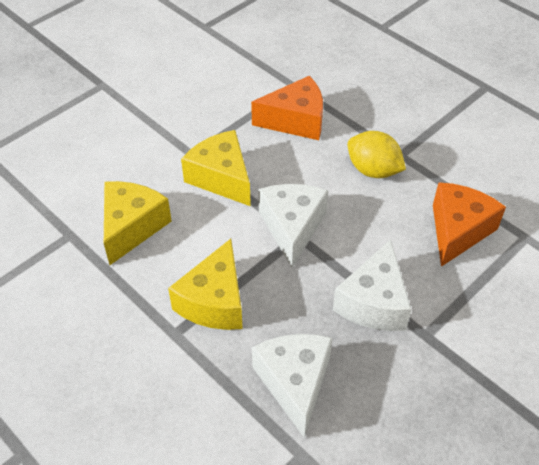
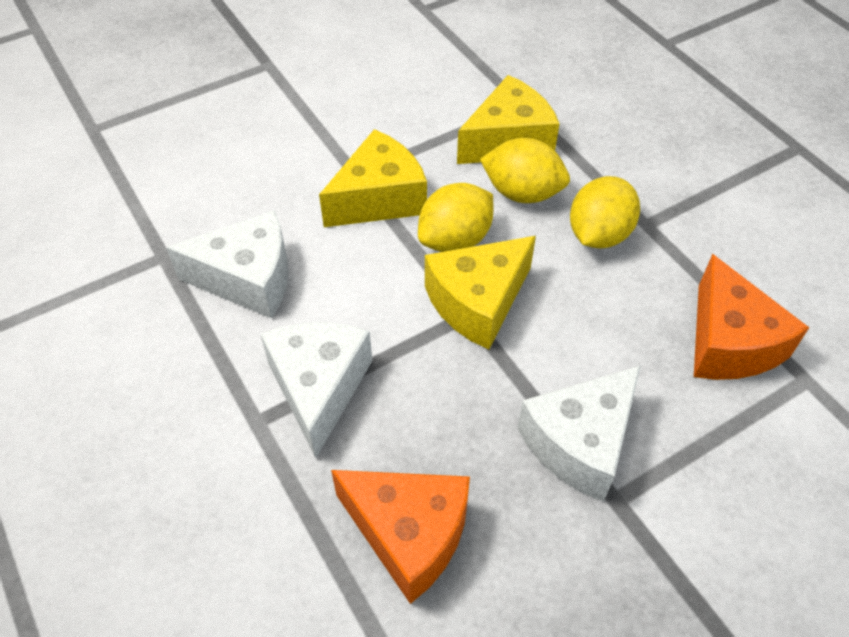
yellow lemon: [347,131,406,178] = 1 -> [418,183,493,252] [480,138,570,203] [570,176,640,249] = 3

